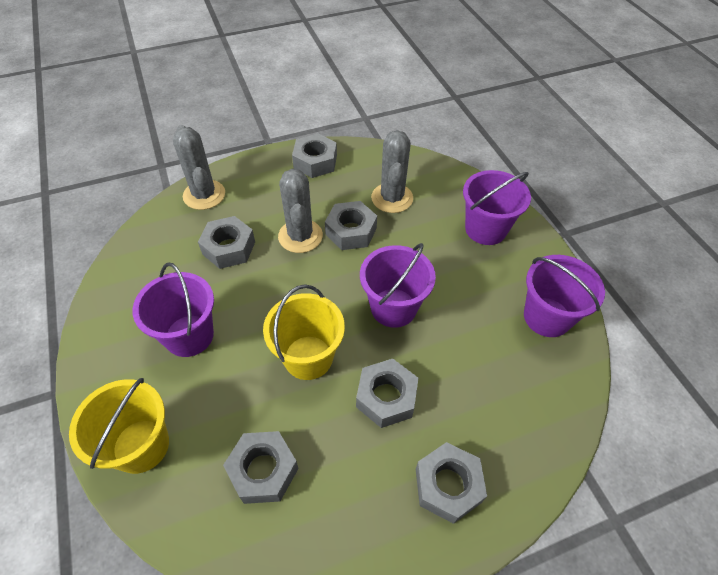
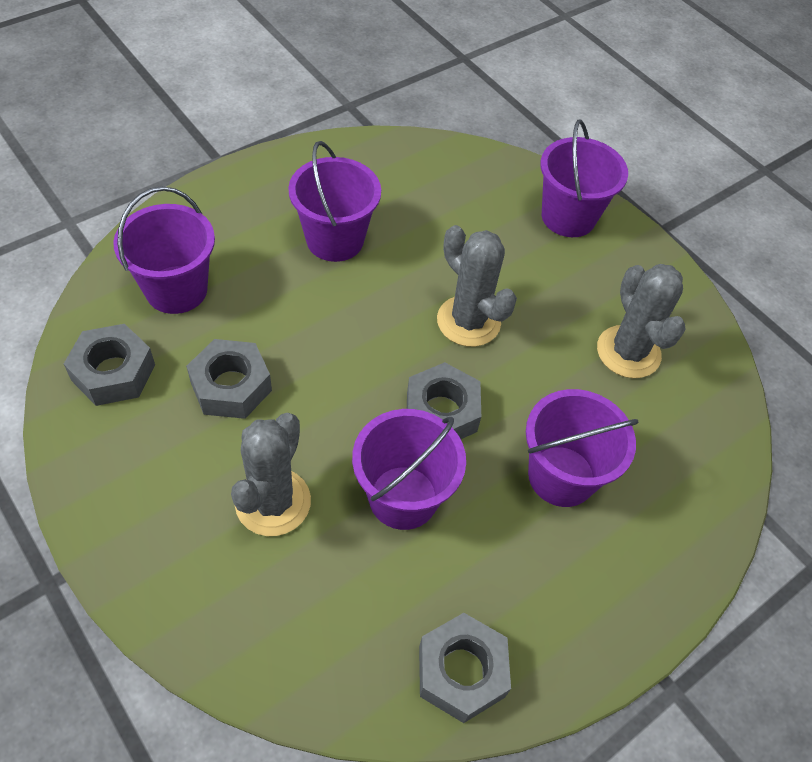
grey nut: [198,216,255,269] [223,431,299,504] [292,134,337,178] [325,201,377,250] [356,359,418,428] [416,442,487,524] = 6 -> [64,324,155,406] [186,339,272,419] [407,362,481,439] [419,613,511,723] = 4
purple bucket: [133,262,214,357] [360,243,436,328] [463,170,531,245] [524,255,605,337] = 4 -> [113,186,215,314] [288,141,381,262] [352,409,466,530] [526,389,638,507] [540,119,628,237] = 5
yellow bucket: [69,378,169,474] [263,284,345,380] = 2 -> none = 0

